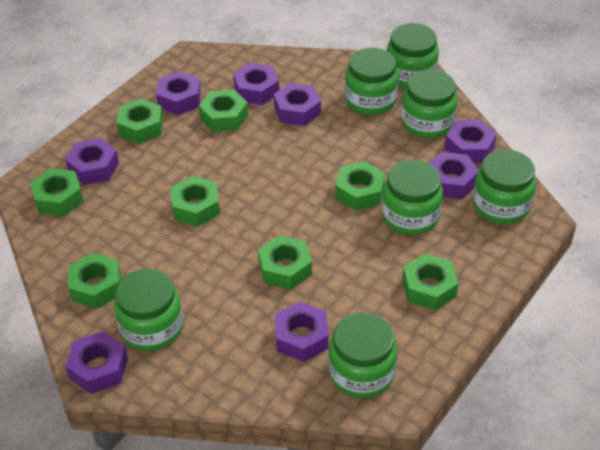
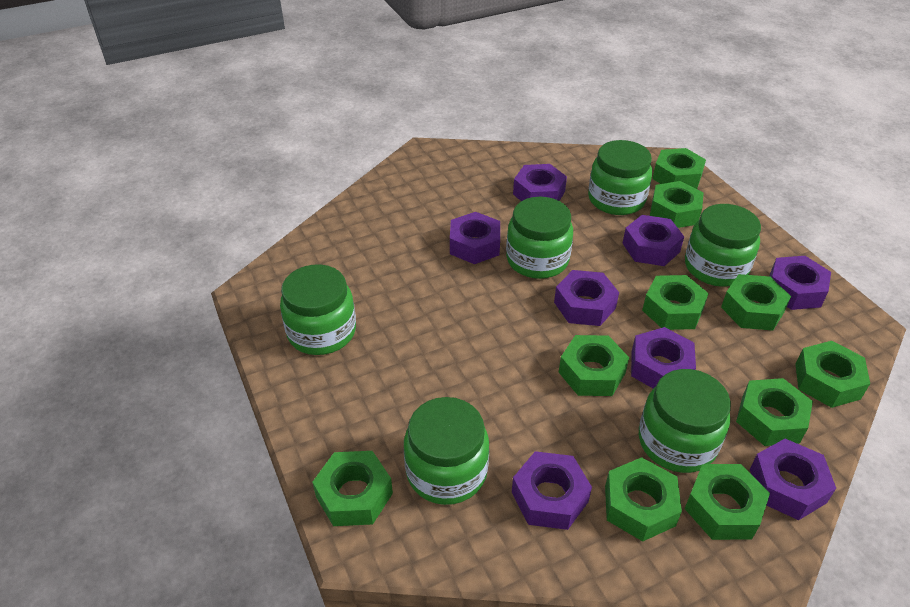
green jar: [114,269,183,351] [328,312,397,398] [345,48,399,115] [382,160,443,235] [387,23,439,88] [401,70,458,138] [473,150,536,224] = 7 -> [280,264,356,355] [404,397,489,505] [506,197,573,279] [588,140,652,215] [639,369,731,473] [685,204,761,287] = 6
green nut: [30,168,84,216] [68,253,121,309] [116,98,163,144] [171,176,220,227] [199,90,248,132] [258,235,312,290] [335,161,385,211] [402,254,459,310] = 8 -> [312,451,393,526] [559,335,629,396] [605,457,682,541] [642,275,709,330] [650,181,704,228] [652,148,706,189] [685,464,770,540] [721,274,791,331] [736,378,813,446] [795,341,870,408] = 10

